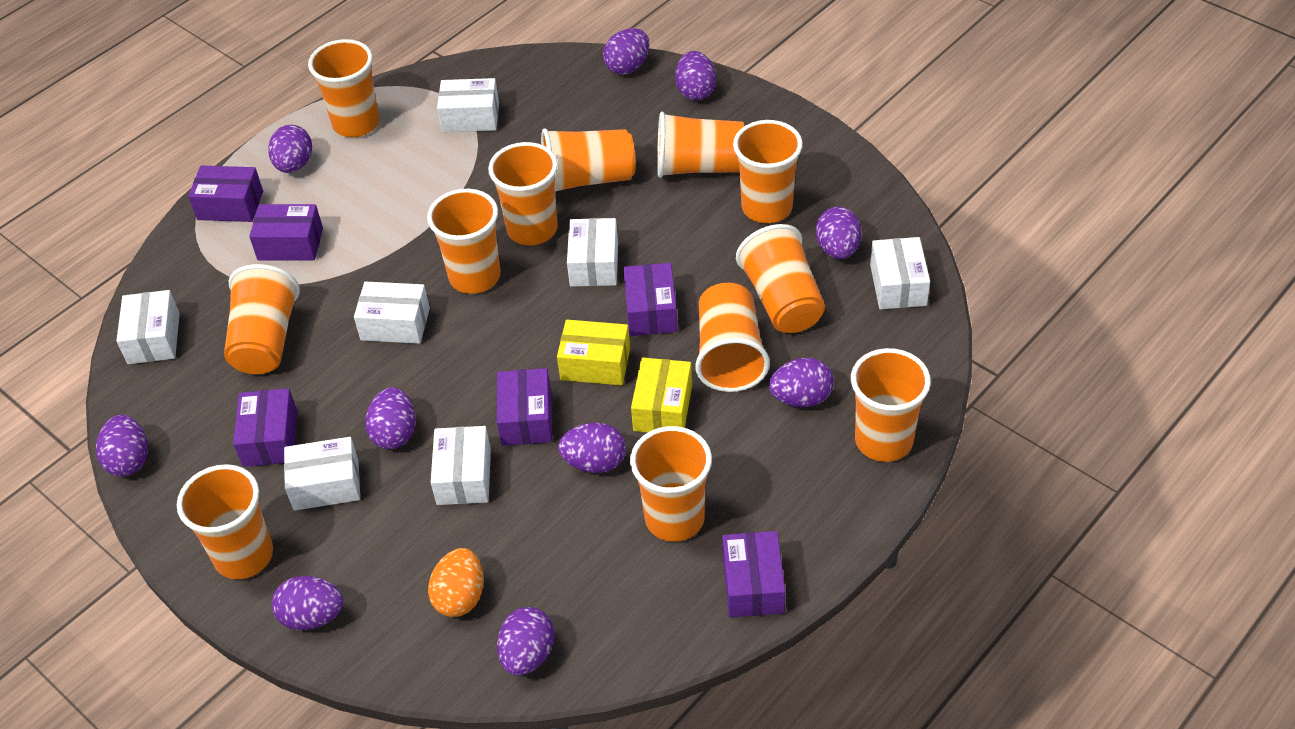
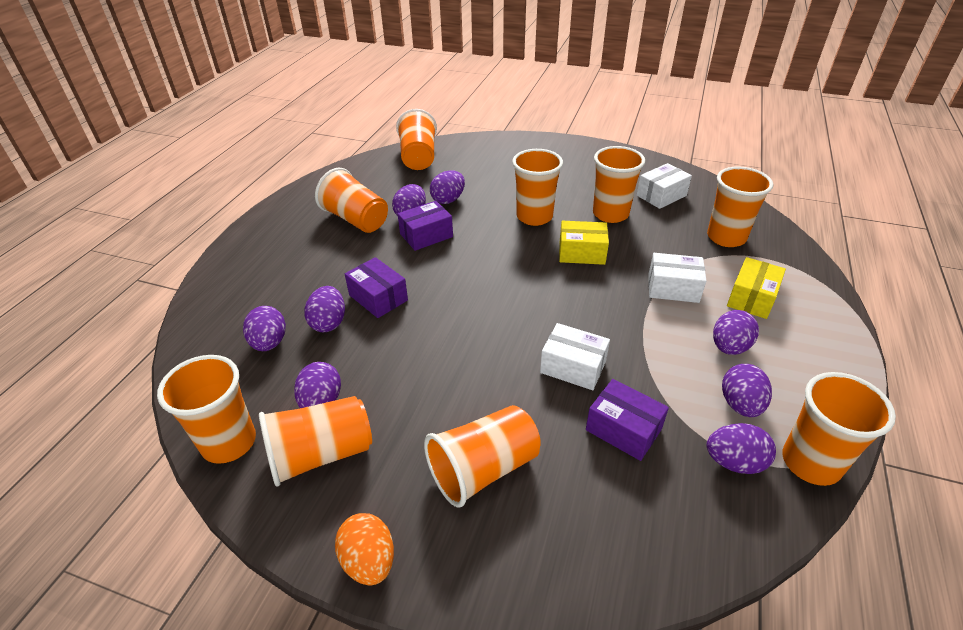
orange cup: [177,464,273,579] [224,264,300,374] [308,39,380,137] [427,189,501,294] [488,142,558,245] [541,128,635,191] [630,426,712,542] [657,112,744,178] [695,283,770,392] [733,120,803,223] [736,224,825,333] [851,348,931,462] = 12 -> [157,355,256,464] [259,396,372,486] [315,168,388,233] [396,109,437,170] [424,405,541,508] [512,149,563,226] [593,146,645,223] [707,167,773,247] [782,372,896,486] = 9
purple box: [188,166,263,222] [233,388,298,467] [249,204,323,261] [497,368,552,446] [623,263,678,336] [722,531,785,617] = 6 -> [345,257,408,318] [398,201,453,251] [586,379,669,461] = 3
purple egg: [96,415,148,477] [268,125,312,173] [271,576,344,630] [365,387,416,449] [497,607,554,676] [558,423,626,473] [603,28,649,75] [675,51,716,100] [769,358,834,407] [816,207,862,259] = 10 -> [243,306,286,351] [294,362,341,408] [304,286,345,332] [392,184,426,216] [430,170,465,204] [707,423,776,474] [713,310,759,355] [722,364,772,417] = 8
white box: [116,290,180,364] [284,437,360,511] [354,282,430,344] [431,426,491,505] [437,78,499,132] [567,218,618,287] [870,237,930,309] = 7 -> [540,323,610,390] [637,163,692,209] [648,253,706,303] = 3

